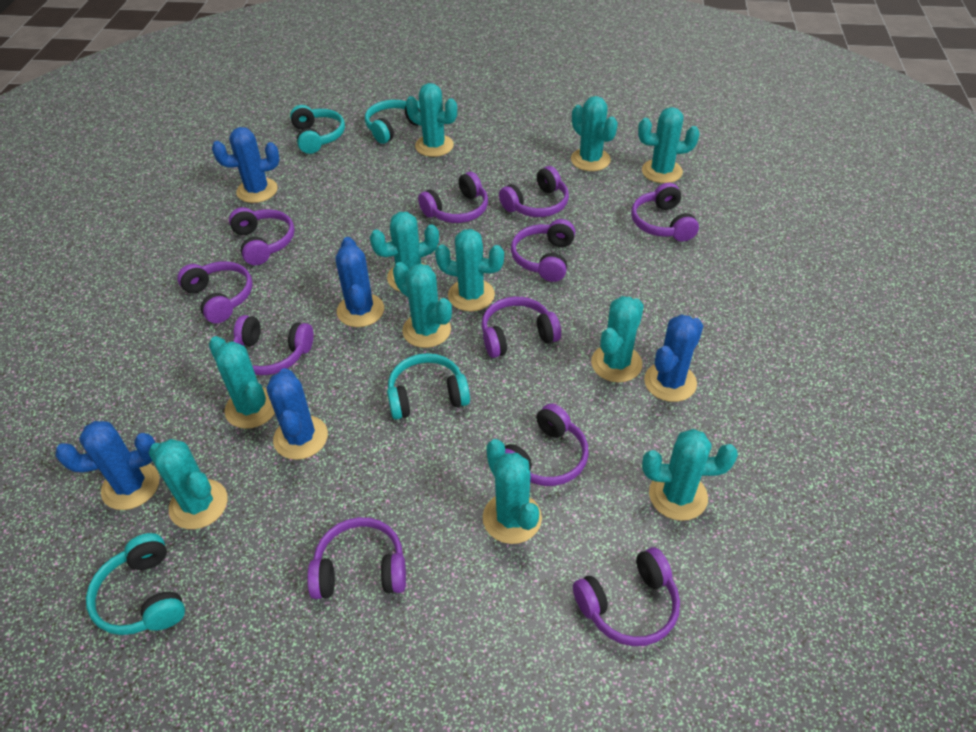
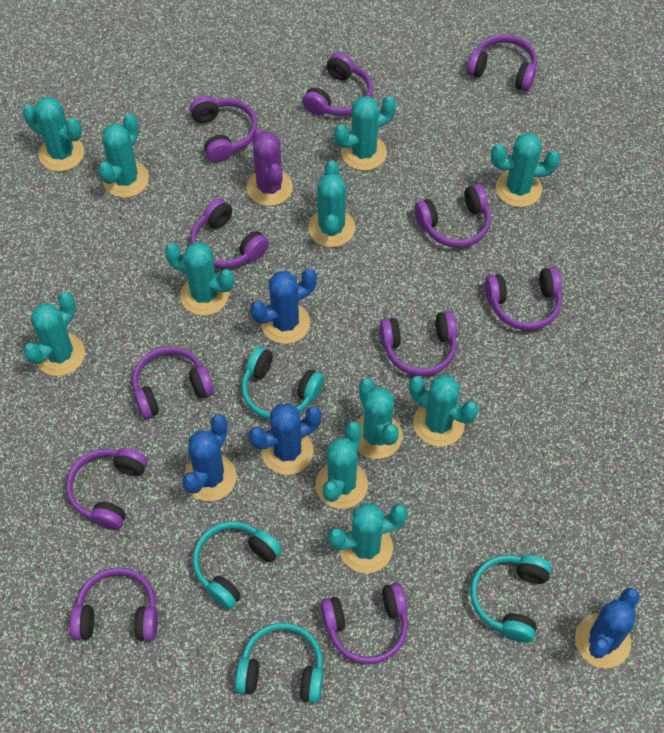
blue cactus: [55,421,160,510] [212,127,280,203] [267,368,328,460] [335,237,384,327] [644,315,703,402] = 5 -> [182,415,237,501] [249,403,322,475] [250,269,317,344] [575,588,640,668] = 4
purple cactus: none = 0 -> [246,129,293,206] = 1

